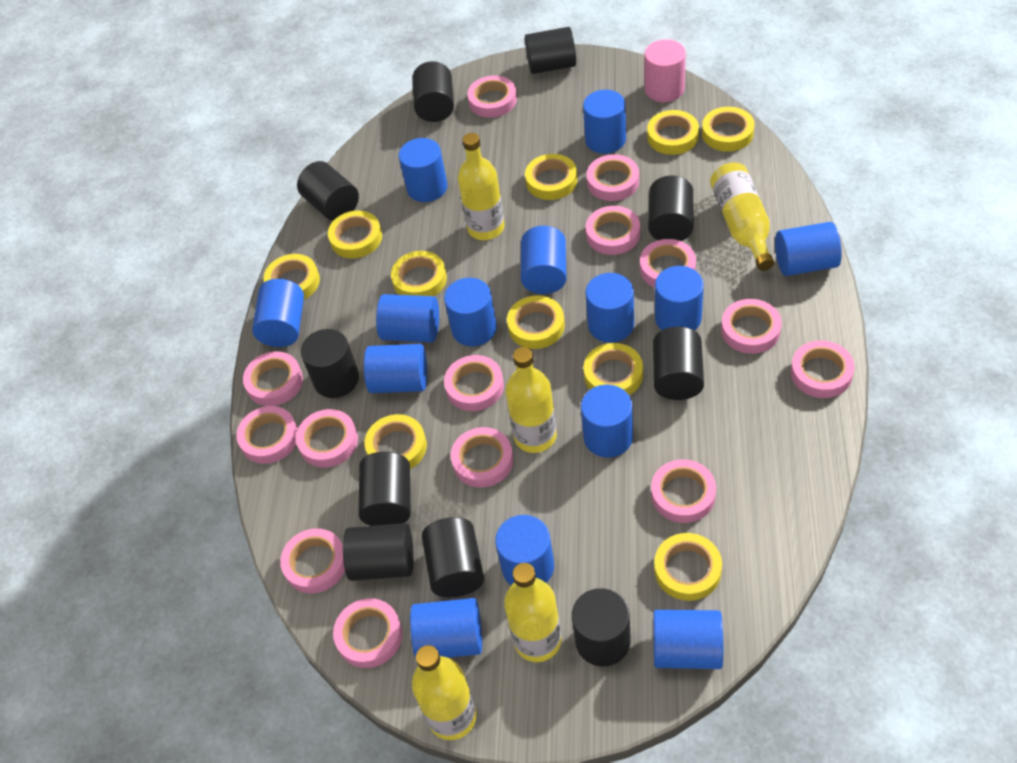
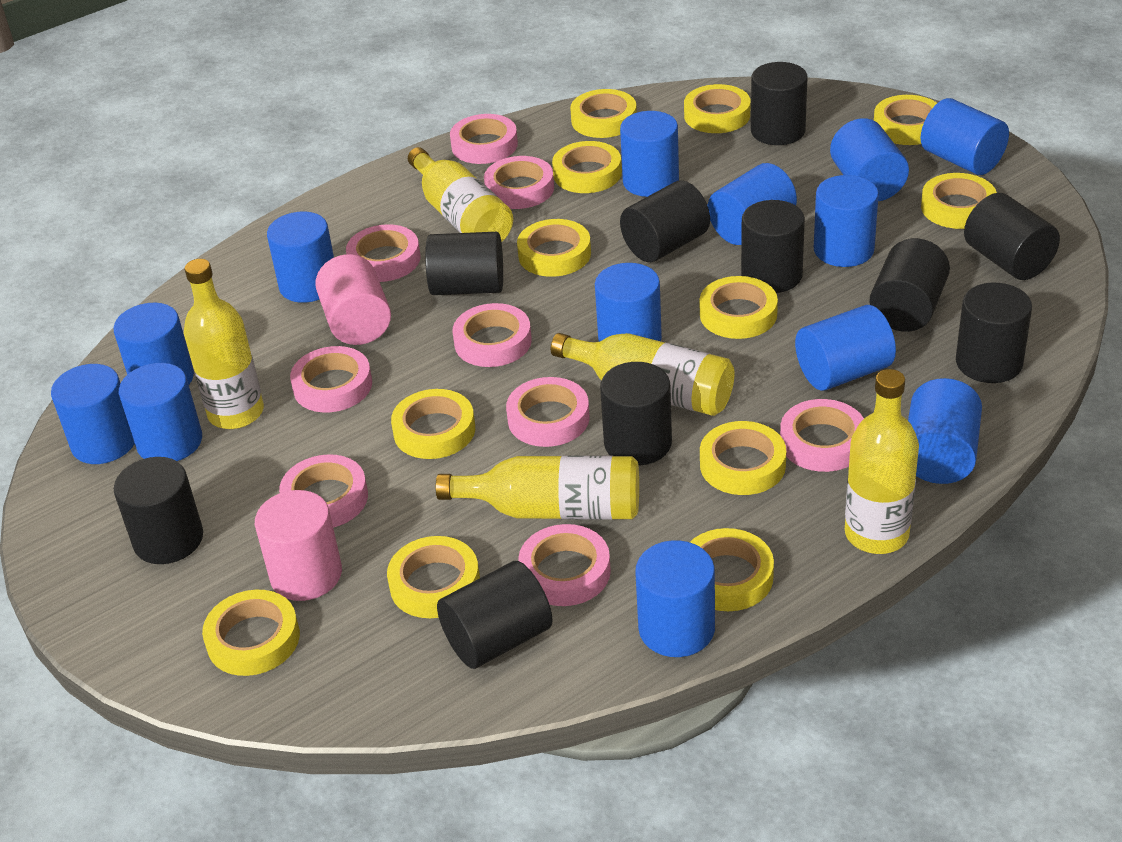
blue cylinder: [252,279,304,347] [364,344,427,393] [376,294,439,342] [399,138,448,202] [410,598,482,658] [444,278,497,346] [495,515,554,585] [521,226,567,294] [581,385,633,458] [583,90,626,154] [585,273,634,343] [653,610,723,669] [655,266,704,330] [775,222,842,276] = 14 -> [51,364,135,464] [114,302,194,384] [119,363,202,461] [267,212,334,303] [595,263,662,342] [620,111,679,197] [635,540,715,657] [708,163,797,245] [795,305,896,391] [814,175,879,267] [830,118,909,201] [908,378,982,484] [921,98,1009,175] = 13
pink cylinder: [644,39,686,102] = 1 -> [255,490,342,601] [315,254,391,345] = 2
pink tape: [236,406,298,464] [243,351,303,406] [280,528,345,593] [296,409,358,468] [333,598,403,668] [444,355,504,411] [451,427,513,488] [467,75,517,118] [586,206,640,255] [587,154,639,201] [640,239,696,288] [651,459,716,523] [721,299,782,354] [791,340,855,398] = 14 -> [279,454,368,528] [290,346,372,412] [346,224,421,282] [450,114,518,164] [453,303,532,367] [484,156,554,209] [506,377,590,447] [518,524,611,606] [780,399,864,472] = 9
yellow tape: [263,254,320,300] [328,211,382,258] [365,414,427,469] [391,251,447,296] [507,295,565,349] [525,154,577,200] [583,343,643,395] [647,110,699,155] [654,533,722,601] [702,107,755,152] = 10 -> [202,590,300,676] [387,536,480,618] [391,389,475,459] [517,219,591,277] [552,141,622,193] [570,89,637,138] [684,84,750,133] [690,528,774,611] [700,276,778,339] [700,421,786,495] [874,95,937,145] [921,173,997,229] = 12

